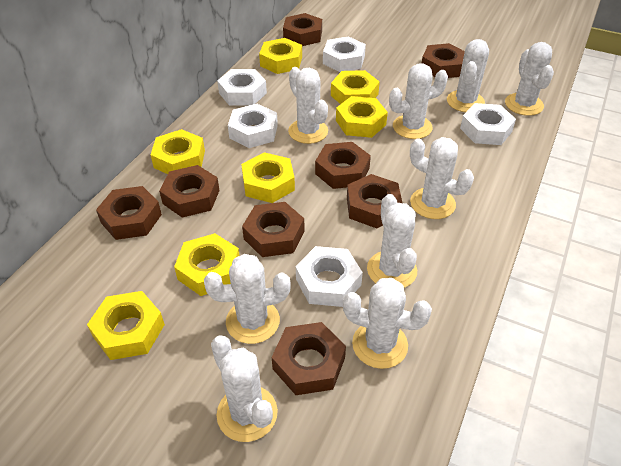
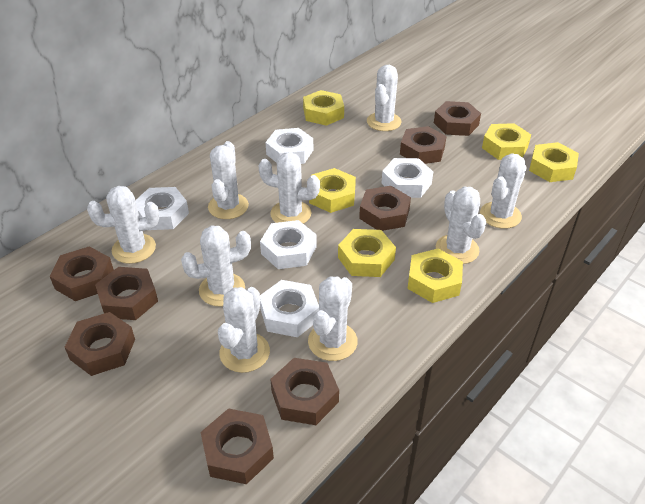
yellow nut: [87,291,165,360] [151,129,205,174] [174,233,240,296] [241,152,295,203] [259,38,302,74] [331,70,380,104] [336,96,388,138] = 7 -> [303,90,344,126] [309,168,356,213] [338,229,396,277] [407,249,463,303] [482,123,531,160] [529,142,579,182] = 6

